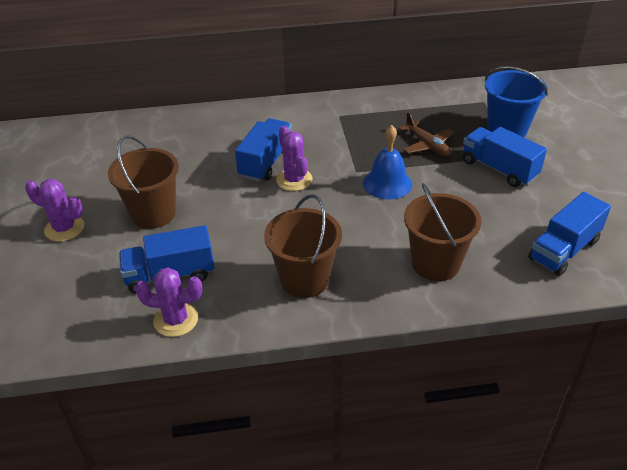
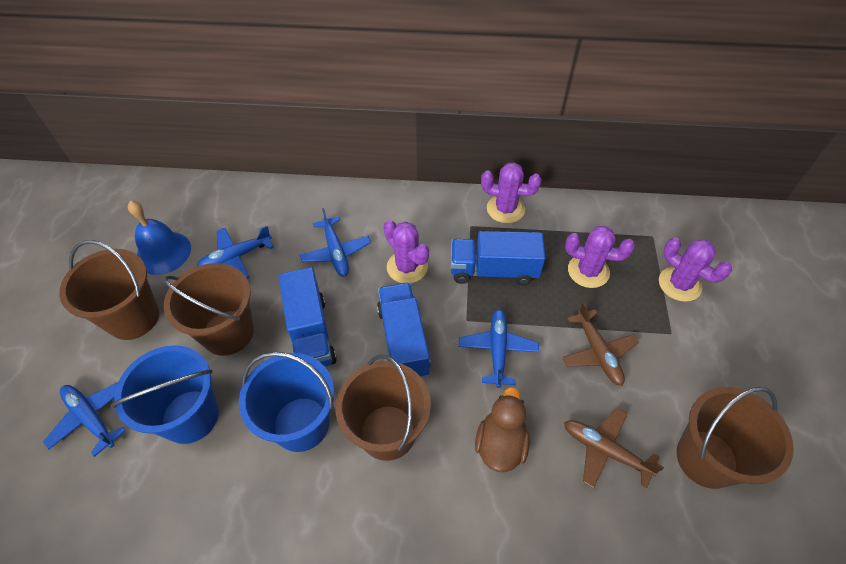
blue bucket: [485,66,548,137] = 1 -> [110,345,219,444] [239,352,334,452] = 2
blue plane: none = 0 -> [43,382,126,457] [196,226,274,278] [300,208,371,277] [459,309,539,388] = 4
blue truck: [119,225,215,294] [235,118,292,182] [463,127,547,187] [528,192,611,276] = 4 -> [279,267,337,367] [377,283,431,378] [451,231,545,285] = 3
brown bucket: [108,135,179,229] [264,194,342,298] [404,183,481,281] = 3 -> [59,240,159,340] [163,263,254,356] [335,355,431,461] [676,387,794,489] = 4
brown duck: none = 0 -> [475,387,530,472] = 1
brown plane: [399,112,454,157] = 1 -> [562,302,639,386] [564,408,664,489] = 2
purple cactus: [25,179,84,242] [135,268,202,337] [276,126,313,191] = 3 -> [383,220,429,283] [481,162,542,223] [565,226,635,288] [659,237,732,302] = 4

